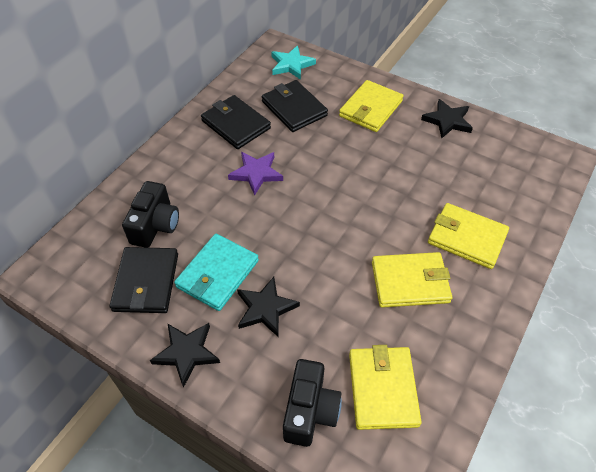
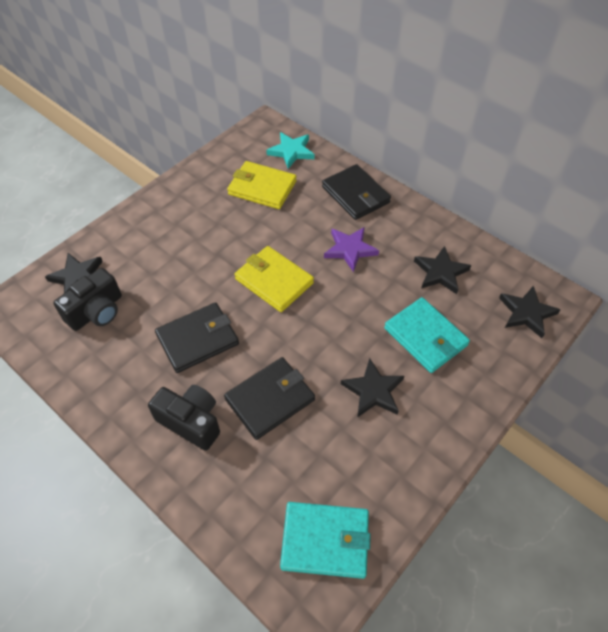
black star: [150,323,220,388] [237,277,300,337] [421,99,473,138] = 3 -> [45,253,103,293] [341,358,404,418] [414,246,471,294] [499,285,560,338] = 4
turquoise wallet: [174,234,259,311] = 1 -> [280,502,371,579] [384,297,470,373] = 2
yellow wallet: [339,80,403,132] [349,345,422,430] [372,252,452,308] [428,203,509,269] = 4 -> [227,161,297,209] [235,246,314,312] = 2

